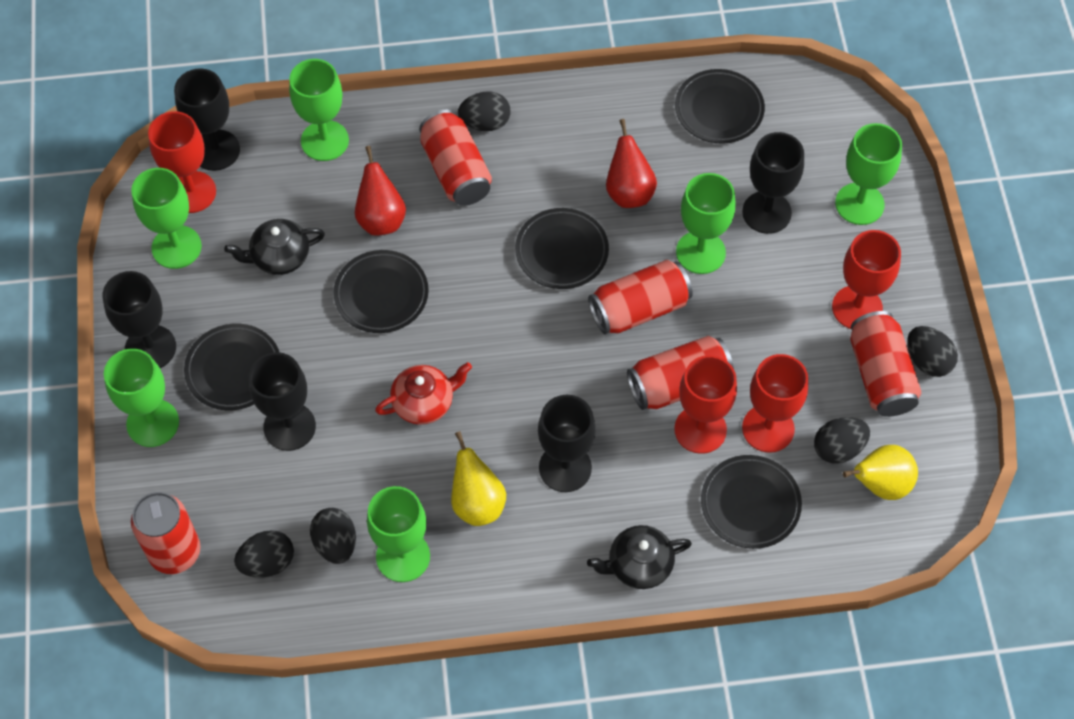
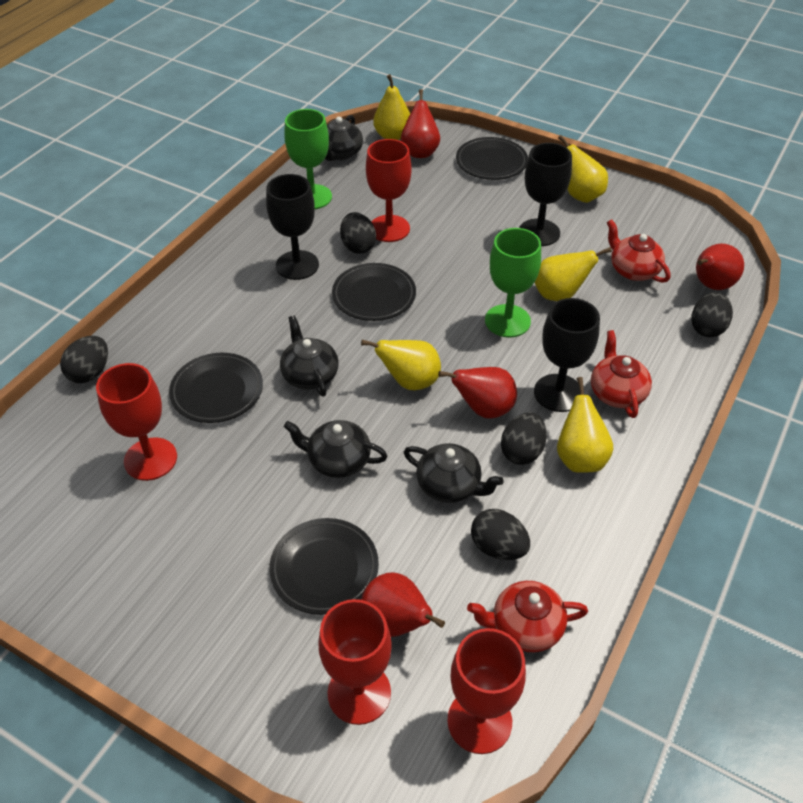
black goblet: [102,271,176,368] [174,68,240,171] [249,352,316,451] [538,395,596,492] [742,132,804,234] = 5 -> [266,174,319,280] [519,143,572,246] [534,298,600,412] = 3
black plate: [184,324,280,410] [333,250,429,333] [515,208,609,289] [675,69,765,144] [701,455,802,549] = 5 -> [169,353,263,423] [269,518,379,615] [332,263,416,321] [456,137,528,180] = 4
black teapot: [224,219,325,275] [587,525,692,589] = 2 -> [280,315,339,397] [284,420,387,478] [325,115,363,161] [404,443,504,503] = 4
green goblet: [104,349,179,447] [131,168,202,269] [289,59,349,161] [367,486,430,582] [676,173,735,274] [835,123,902,225] = 6 -> [284,109,332,209] [485,228,541,338] = 2
red can: [131,492,200,574] [419,110,492,206] [588,260,693,334] [627,336,734,410] [850,311,921,417] = 5 -> none = 0
red pear: [355,146,406,236] [606,119,657,208] = 2 -> [361,572,445,637] [401,89,440,158] [438,367,517,418] [696,243,744,290] = 4
red teapot: [375,362,472,425] = 1 -> [467,581,588,652] [591,330,652,418] [607,219,670,283] = 3
yellow pear: [451,431,506,526] [843,445,918,500] = 2 -> [361,340,441,390] [373,74,410,140] [535,247,612,301] [557,377,613,473] [558,135,608,203] = 5

